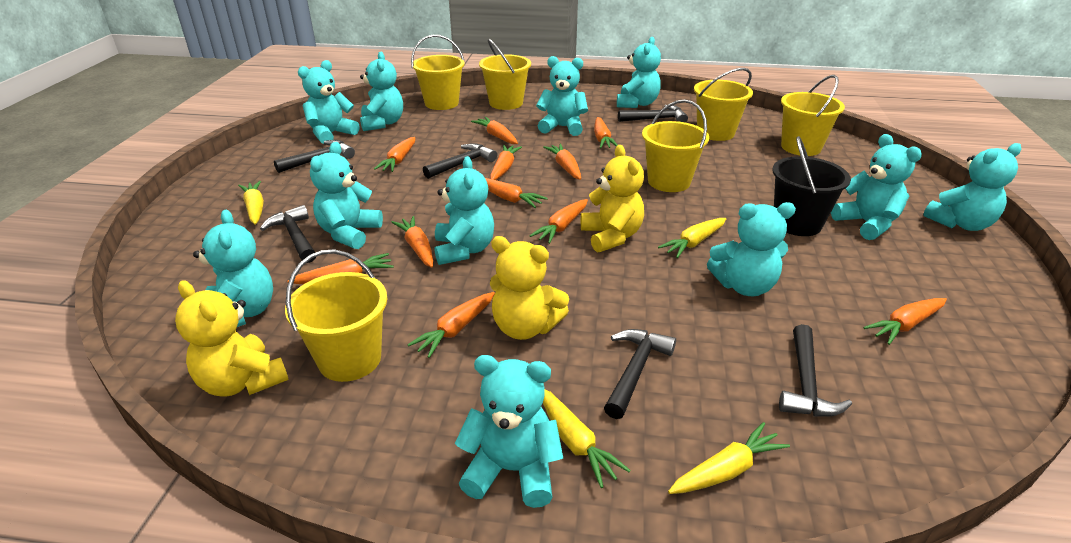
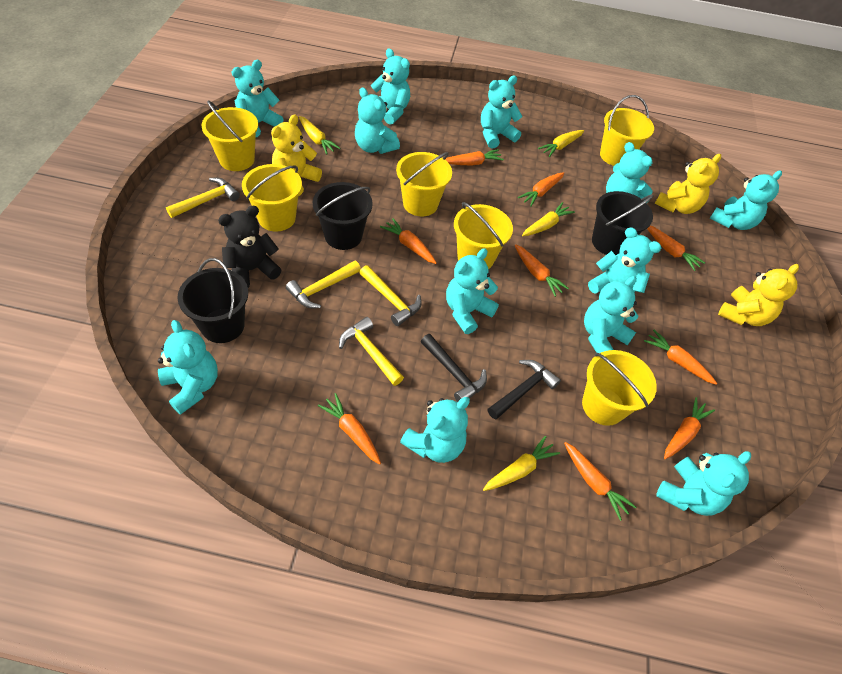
black bucket: [772,136,851,236] = 1 -> [177,258,248,343] [313,182,373,250] [592,191,653,255] = 3
black hammer: [260,205,316,263] [274,140,355,173] [423,143,497,179] [604,329,676,419] [618,105,688,123] [779,324,852,417] = 6 -> [421,334,487,402] [488,360,561,420] = 2
black teddy bear: none = 0 -> [218,206,281,288] = 1
orange carrot: [287,253,394,284] [374,137,415,172] [391,216,433,268] [407,292,495,358] [471,117,518,144] [485,178,548,208] [490,145,522,180] [529,199,588,244] [543,144,581,180] [594,117,617,148] [863,298,947,345] = 11 -> [318,393,381,465] [380,218,437,264] [445,149,504,166] [515,244,569,297] [518,172,564,207] [564,442,636,521] [644,330,717,385] [647,226,705,271] [664,397,715,459] = 9
turquoise teddy bear: [193,209,273,327] [298,60,360,144] [310,142,383,249] [360,52,403,131] [435,156,494,265] [455,355,563,508] [536,56,588,136] [617,37,661,108] [707,202,796,296] [831,134,922,240] [923,143,1021,231] = 11 -> [158,320,218,415] [232,60,284,137] [355,87,400,154] [371,48,410,125] [400,397,470,463] [446,248,499,334] [481,76,523,148] [584,276,638,353] [588,227,661,294] [606,142,653,203] [657,451,751,516] [710,170,782,230] = 12
yellow hammer: none = 0 -> [166,178,240,218] [286,260,361,308] [339,317,404,386] [359,265,422,326] = 4

